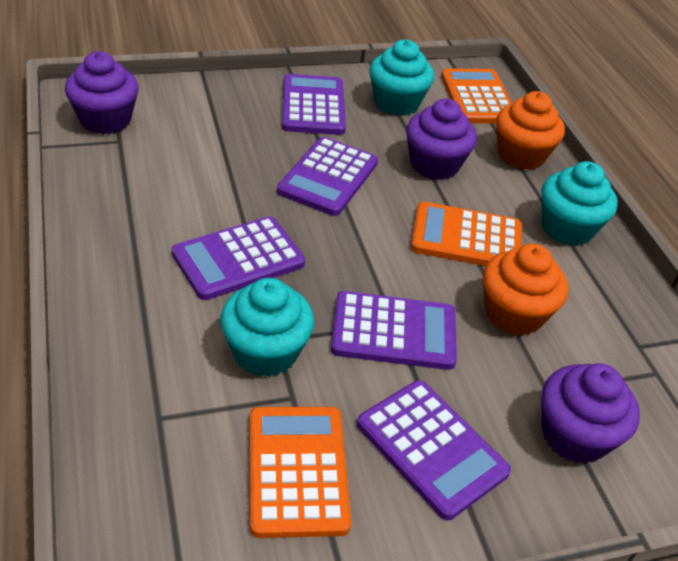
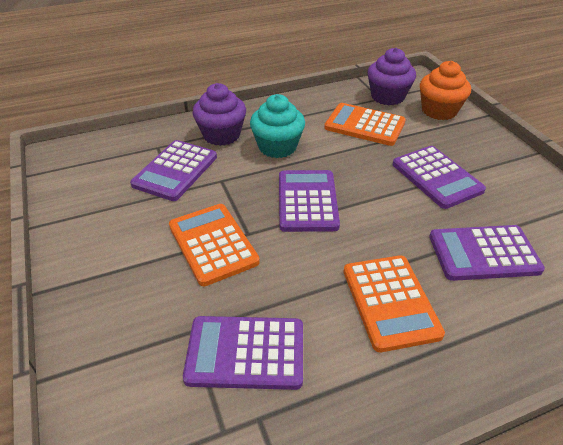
orange cupcake: [483,244,568,336] [496,91,565,170] = 2 -> [420,61,471,120] = 1
purple cupcake: [65,51,139,135] [406,99,477,180] [542,363,640,464] = 3 -> [192,83,246,146] [367,48,416,105] = 2
turquoise cupcake: [220,278,314,377] [369,40,434,116] [541,161,618,246] = 3 -> [250,94,305,158] = 1

